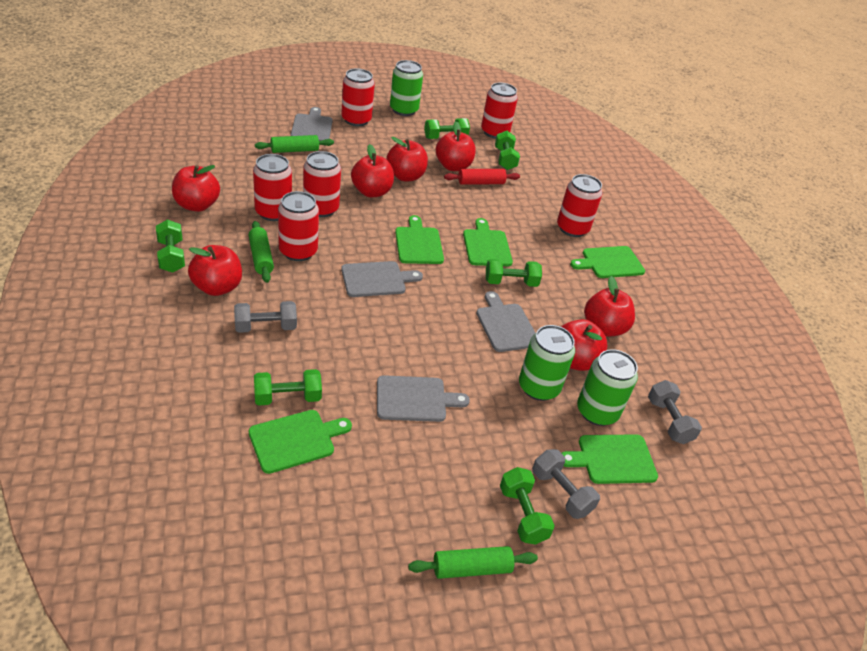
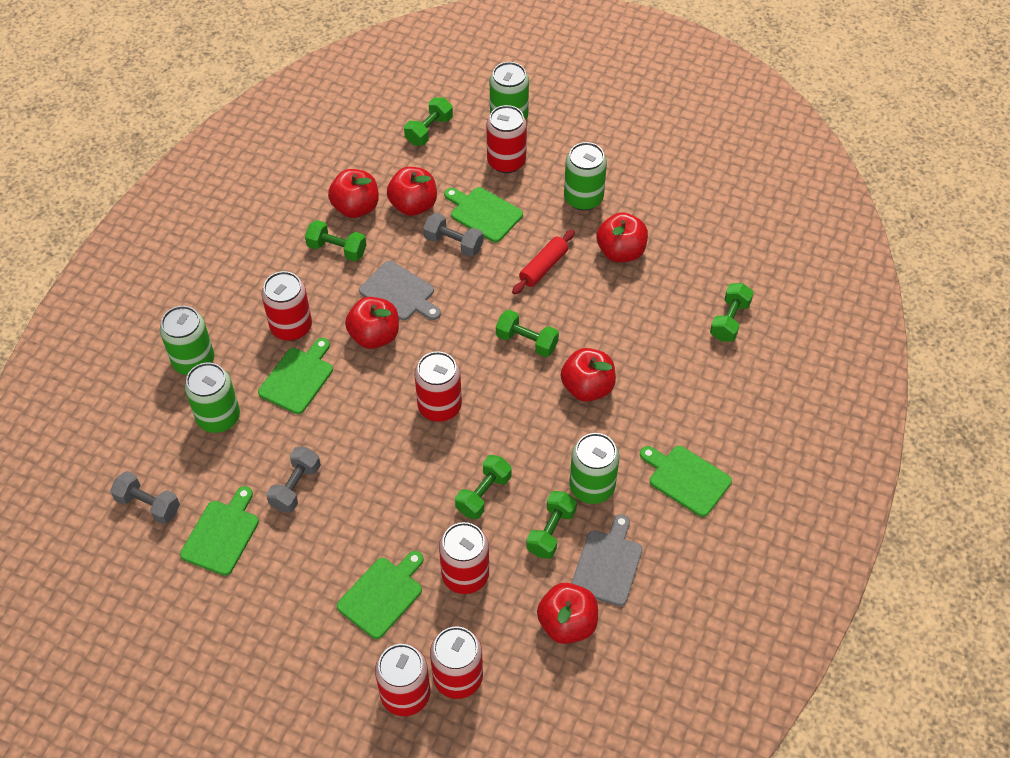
green can: [390,60,423,116] [519,325,575,401] [577,349,638,426] = 3 -> [160,306,214,375] [185,363,240,433] [490,62,529,120] [564,142,607,211] [569,433,619,504] = 5
green rolling pin: [249,221,274,283] [255,135,334,153] [408,546,538,579] = 3 -> none = 0
grey cutting board: [291,107,332,141] [341,261,423,297] [377,375,470,422] [476,291,535,352] = 4 -> [359,261,441,320] [572,514,642,606] = 2
red apple: [172,165,220,212] [188,245,242,296] [351,144,394,197] [386,137,428,181] [436,121,476,171] [561,319,607,371] [584,276,635,336] = 7 -> [328,169,379,218] [345,297,399,349] [387,167,437,216] [537,583,598,644] [561,348,616,402] [596,212,648,262] = 6

